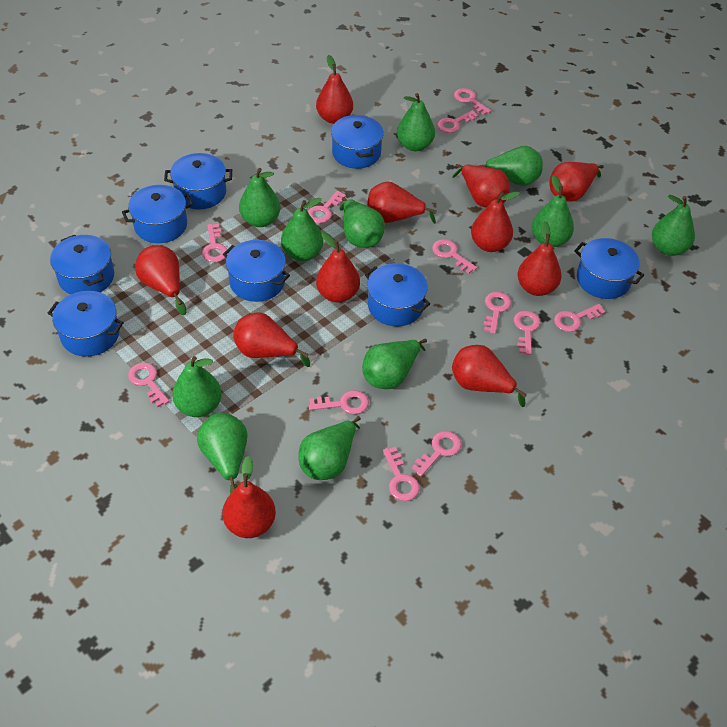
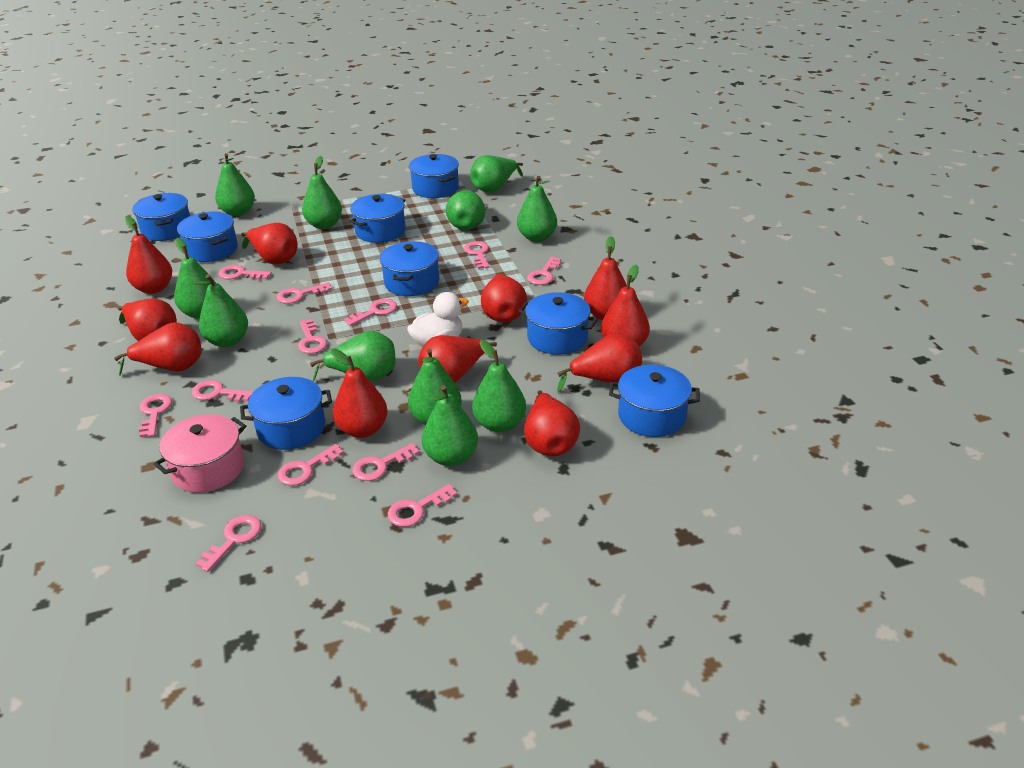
pink pot: none = 0 -> [154,414,246,493] = 1
white duck: none = 0 -> [407,292,469,346] = 1

